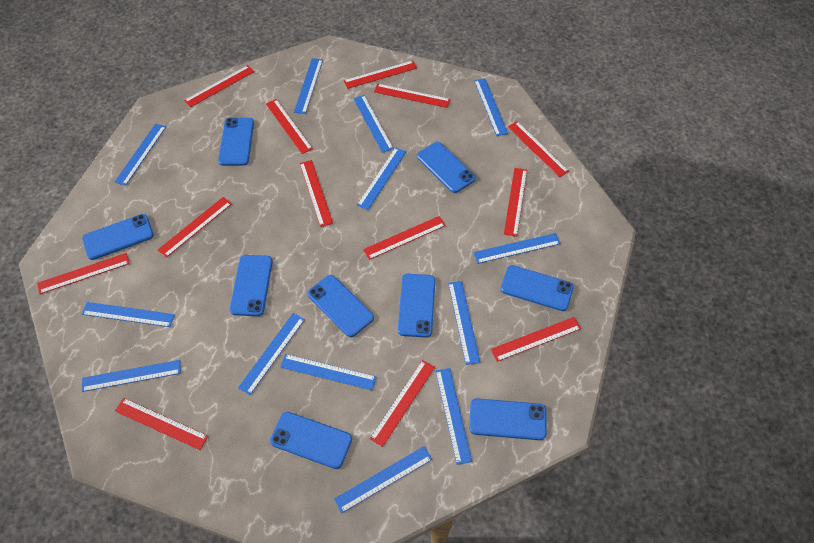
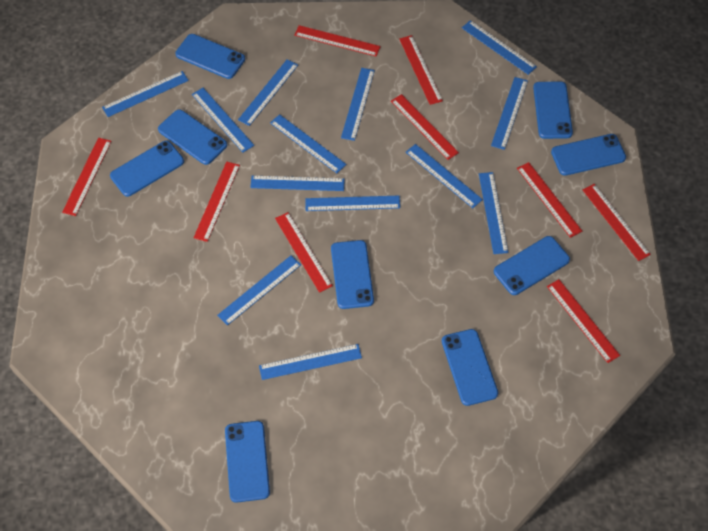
red ruler: [37,253,130,294] [115,398,208,450] [158,197,232,258] [184,65,254,108] [266,99,313,154] [300,160,333,227] [344,60,417,89] [363,216,446,260] [370,360,435,447] [374,84,450,108] [491,317,581,362] [504,168,527,237] [508,121,569,177] = 13 -> [62,138,112,216] [194,162,240,242] [275,212,333,293] [294,25,381,57] [391,94,459,160] [399,35,443,105] [517,162,582,238] [547,279,620,363] [583,184,651,261] = 9

